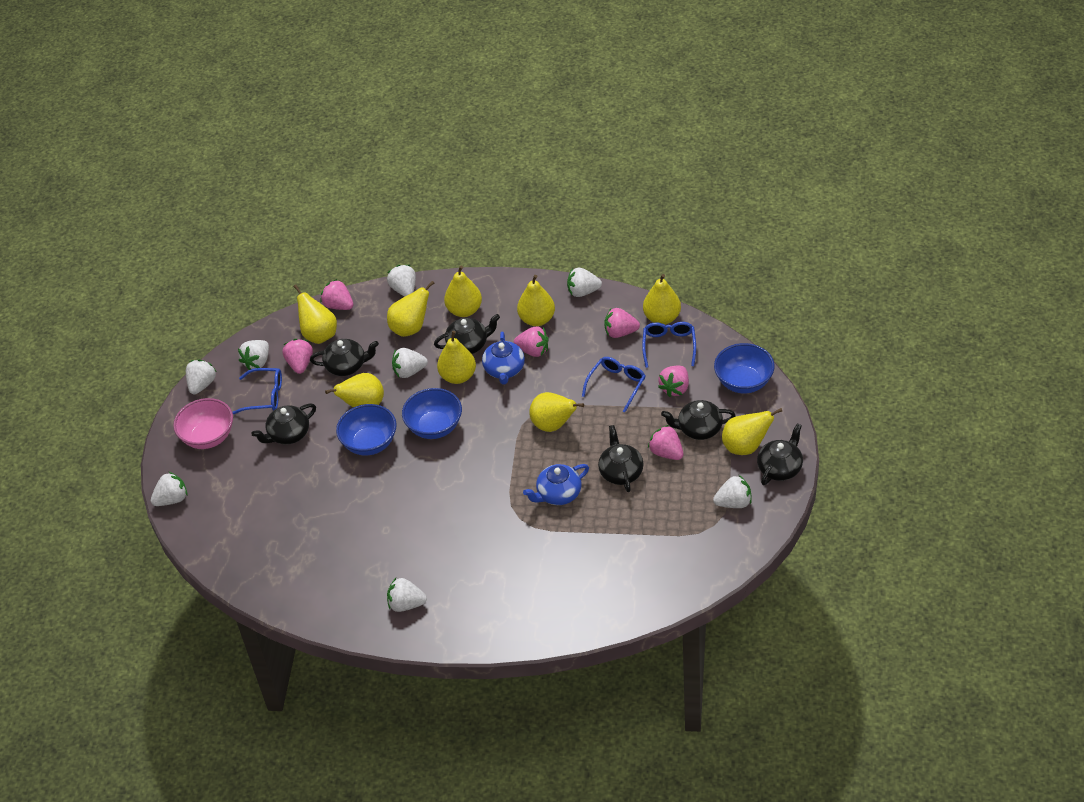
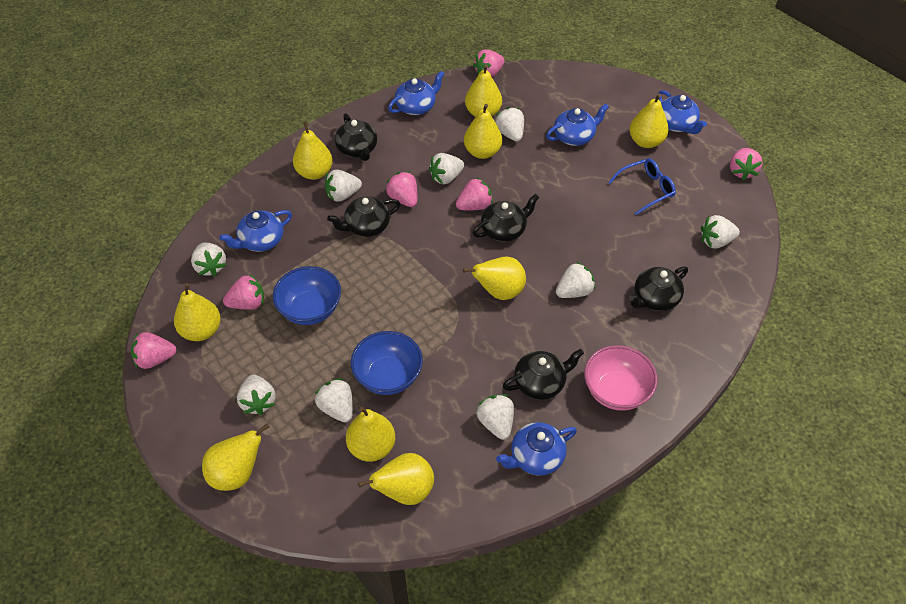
black teapot: [251,404,316,445] [310,339,379,376] [434,314,500,354] [598,425,644,492] [661,400,736,440] [757,423,803,485] = 6 -> [327,196,400,237] [335,113,377,161] [473,194,539,242] [503,349,584,400] [629,266,688,311] = 5
blue bowl: [336,404,397,456] [402,388,462,439] [714,343,775,393] = 3 -> [273,266,341,325] [351,331,423,395] = 2
blue glasses: [232,368,282,414] [582,357,645,413] [642,322,696,368] = 3 -> [608,158,676,215] = 1
blue teapot: [482,332,525,385] [523,464,589,505] = 2 -> [219,210,292,252] [388,71,444,115] [496,422,577,476] [546,104,609,146] [658,90,707,134] = 5
white strawberry: [151,472,187,506] [186,359,216,394] [238,340,269,370] [387,265,416,297] [387,578,427,612] [392,348,428,378] [567,268,602,297] [713,475,752,508] = 8 -> [191,243,226,276] [237,374,276,415] [315,378,353,422] [325,170,362,202] [429,153,464,184] [476,395,514,440] [495,107,524,142] [556,262,595,298] [701,215,740,248] = 9

